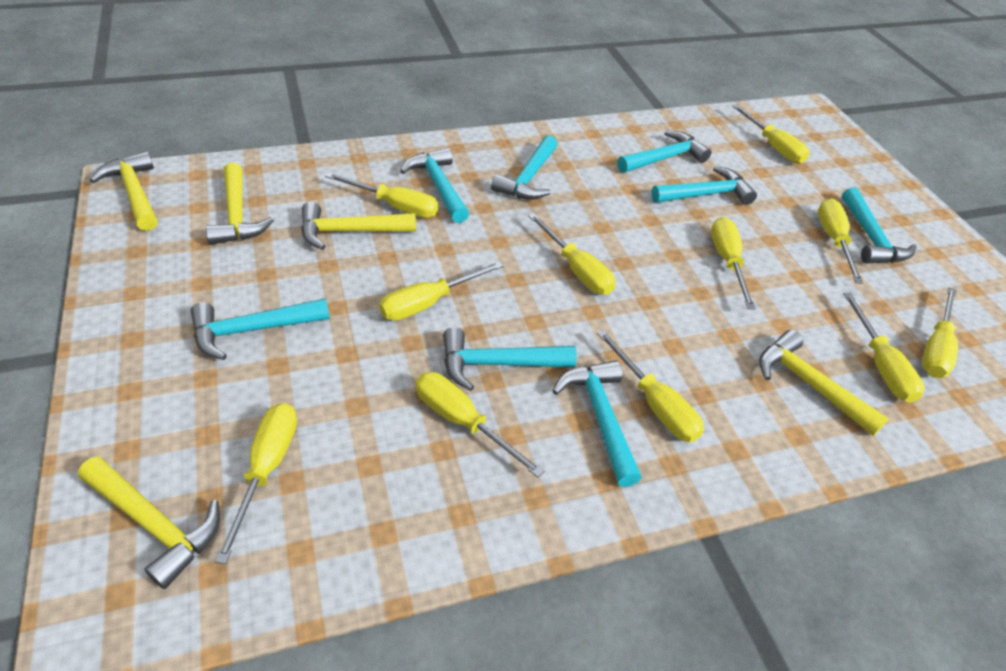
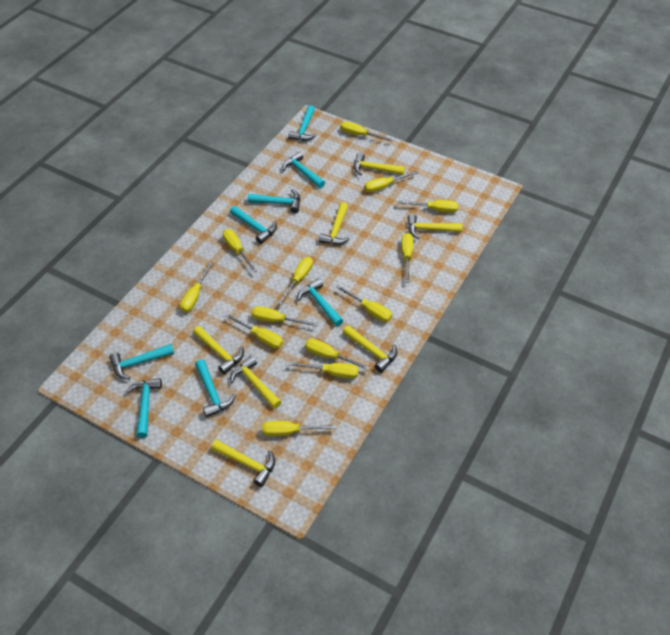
yellow hammer: [78,456,220,589] [90,151,158,231] [206,163,274,245] [301,202,416,250] [759,330,889,436] = 5 -> [193,326,244,374] [211,440,275,487] [230,356,281,409] [319,202,350,245] [343,325,397,373] [354,153,405,176] [408,214,463,239] = 7
yellow screwdriver: [214,403,297,564] [325,172,439,218] [379,261,504,321] [416,372,544,478] [528,213,615,295] [597,330,704,442] [711,217,756,309] [732,104,809,164] [818,199,863,284] [843,293,925,403] [922,287,958,378] = 11 -> [180,262,213,312] [223,229,257,272] [225,314,283,349] [251,306,317,327] [262,421,337,436] [278,257,313,305] [289,362,359,379] [305,339,370,370] [336,285,392,322] [340,121,393,142] [364,171,419,193] [398,200,458,213] [401,233,413,283] = 13

